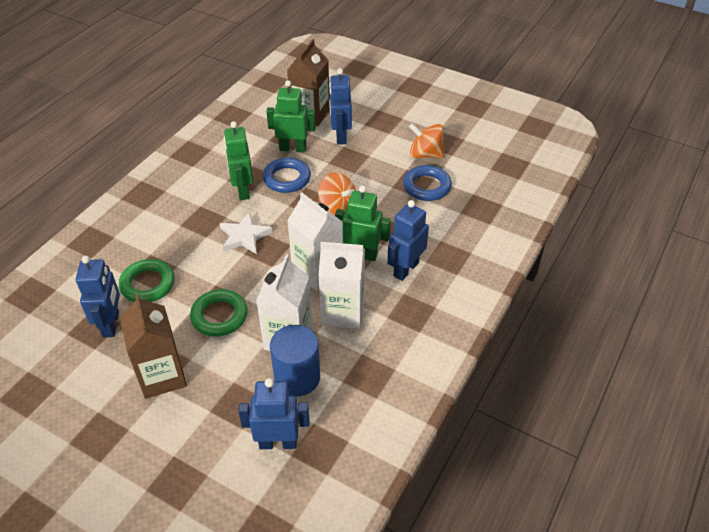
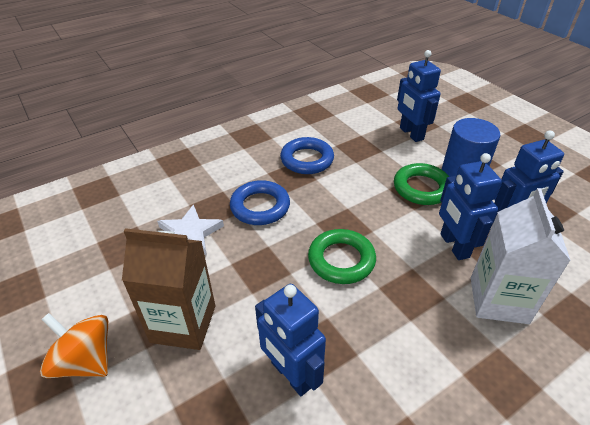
brown carton: [120,293,187,399] [287,39,330,126] = 2 -> [122,228,215,350] = 1
green robot: [224,121,253,200] [266,80,316,152] [335,185,391,261] = 3 -> none = 0
orange spinning top: [318,172,356,216] [409,123,444,158] = 2 -> [40,313,108,378] = 1
white carton: [256,254,312,351] [287,192,343,291] [318,242,365,329] = 3 -> [471,188,571,324] = 1

